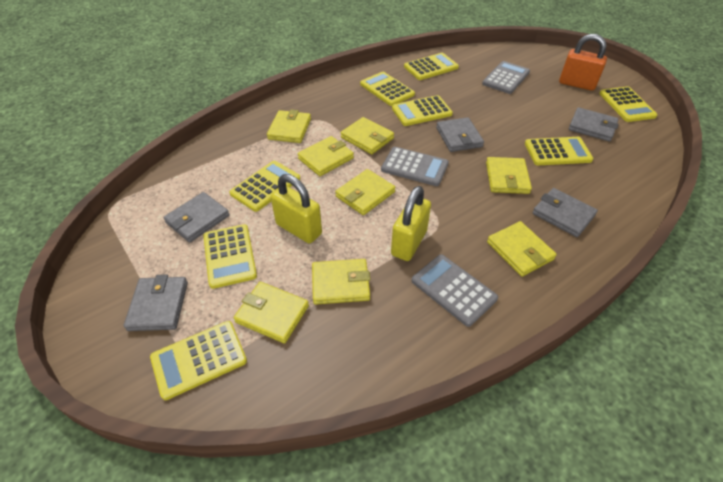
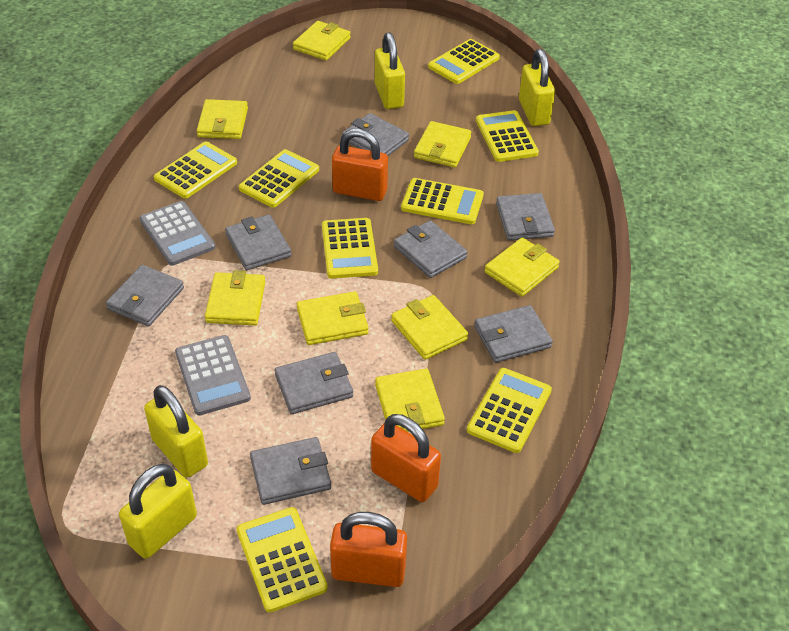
grey calculator: [381,147,449,186] [412,255,498,327] [482,61,530,94] = 3 -> [140,201,215,266] [175,335,251,415] = 2
grey wallet: [124,275,188,331] [163,192,230,243] [436,117,484,152] [532,188,598,237] [569,107,619,142] = 5 -> [106,265,184,326] [225,215,291,270] [250,437,331,505] [275,352,353,414] [342,113,409,156] [394,220,468,278] [474,305,553,363] [496,193,555,241] = 8
orange padlock: [559,34,607,91] = 1 -> [330,512,407,587] [332,129,388,201] [371,414,441,502] = 3
yellow padlock: [271,174,322,243] [391,186,431,261] = 2 -> [119,464,197,559] [144,385,208,478] [375,32,405,109] [519,49,555,126] = 4

